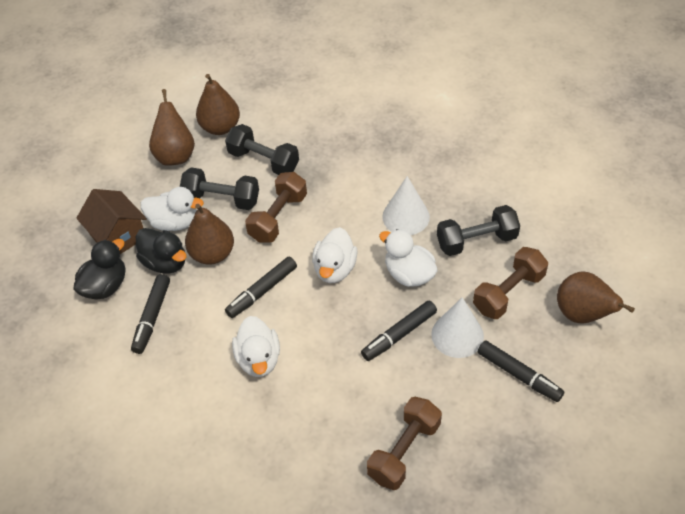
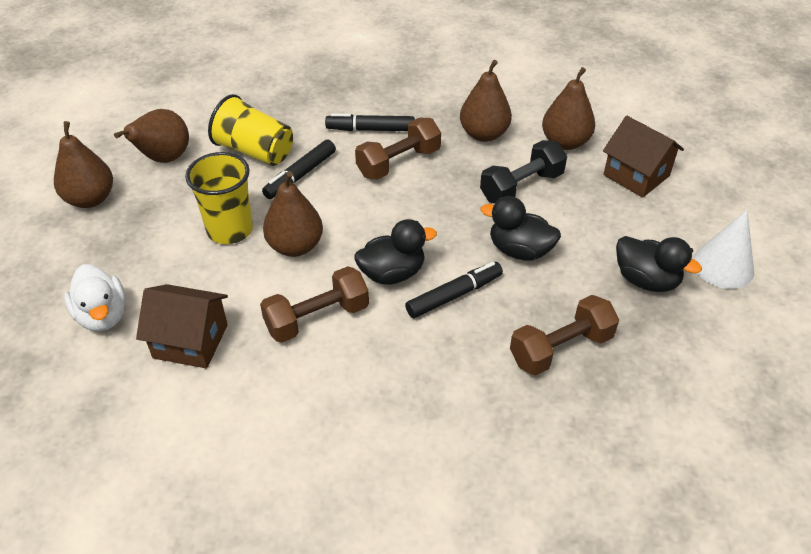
black duck: [73,239,125,299] [136,228,186,274] = 2 -> [354,219,437,285] [480,196,561,261] [616,236,702,292] = 3
black dumbbell: [180,167,259,210] [225,124,299,175] [437,205,520,256] = 3 -> [480,140,567,204] = 1
black marker: [131,274,170,354] [225,257,297,318] [361,301,437,361] [478,340,565,402] = 4 -> [262,140,336,199] [325,113,415,131] [405,262,503,318] = 3
brown house: [76,189,147,254] = 1 -> [136,284,228,369] [603,116,684,198] = 2
brown pear: [149,89,195,166] [185,204,234,265] [196,74,240,135] [557,271,635,323] = 4 -> [54,121,113,208] [114,109,189,163] [263,171,323,257] [460,60,512,142] [542,67,595,150] = 5
white cone: [382,176,430,235] [431,297,484,358] = 2 -> [693,210,754,289] = 1
white duck: [141,187,204,231] [232,316,280,377] [312,227,358,283] [379,229,438,287] = 4 -> [64,264,126,331] = 1
yellow cup: none = 0 -> [185,152,253,244] [208,94,293,166] = 2

